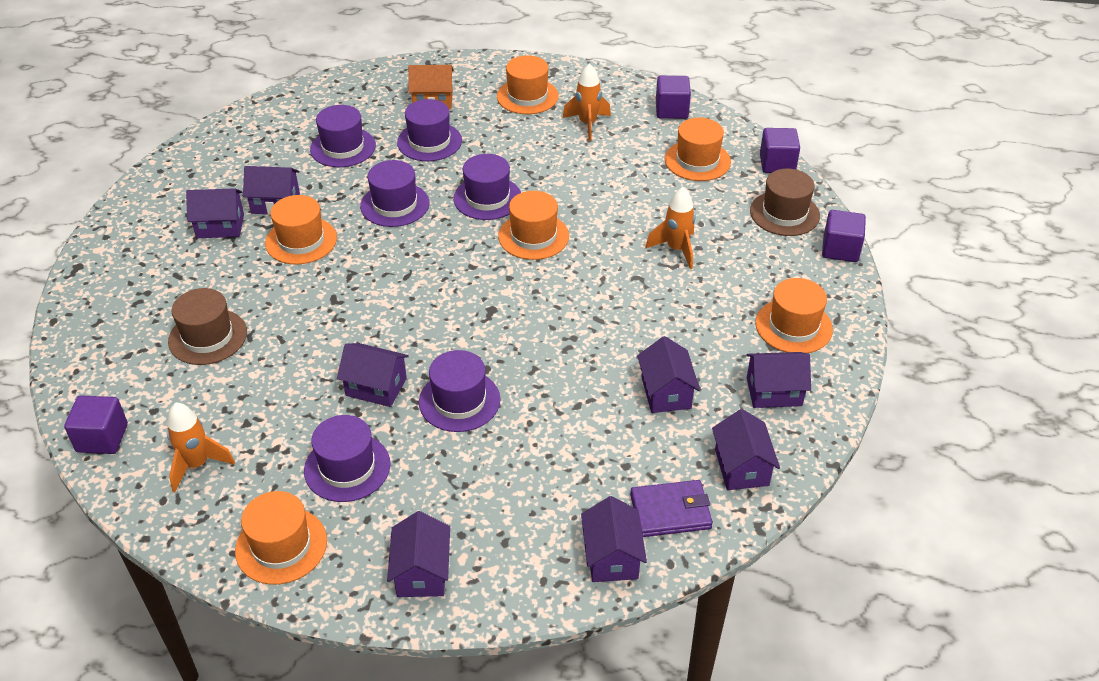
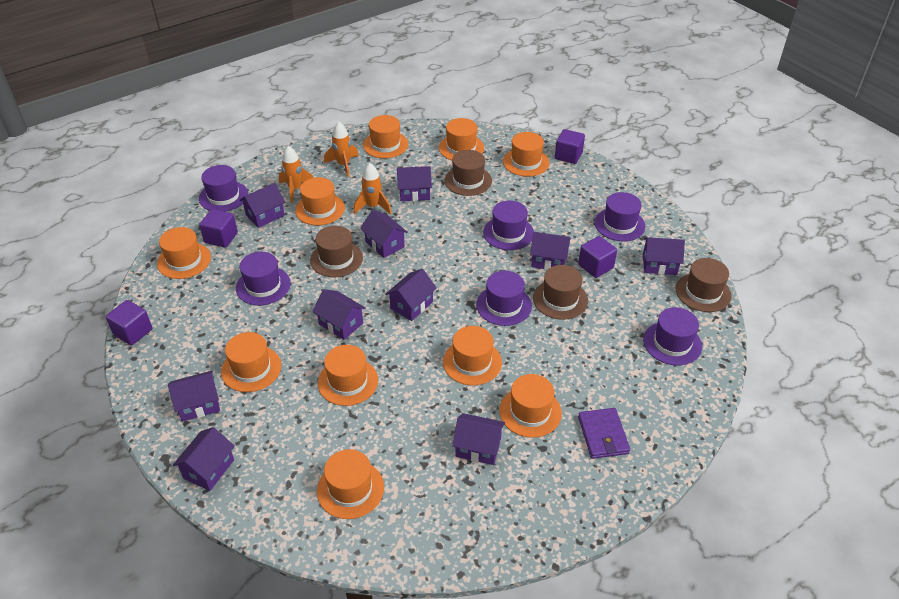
brown hat: [168,288,247,365] [750,169,820,236] = 2 -> [310,226,363,277] [444,150,492,196] [533,265,588,320] [676,258,732,312] = 4
orange hat: [235,491,327,585] [265,195,337,265] [497,55,559,114] [498,191,569,260] [665,118,731,181] [755,278,833,353] = 6 -> [157,227,211,279] [221,332,281,392] [295,177,345,225] [317,449,384,519] [318,345,378,406] [363,115,408,158] [439,118,484,160] [443,326,502,385] [499,374,562,438] [503,132,549,177] = 10
orange house: [408,65,454,109] = 1 -> none = 0
purple house: [186,188,244,238] [243,166,300,215] [337,343,409,407] [387,511,450,597] [581,496,647,582] [637,336,700,413] [712,409,780,490] [746,352,811,408] = 8 -> [168,371,220,422] [173,427,235,491] [240,183,285,228] [312,289,366,340] [360,210,408,258] [385,269,437,321] [397,166,432,201] [452,413,505,465] [530,232,571,270] [643,237,685,275] = 10

